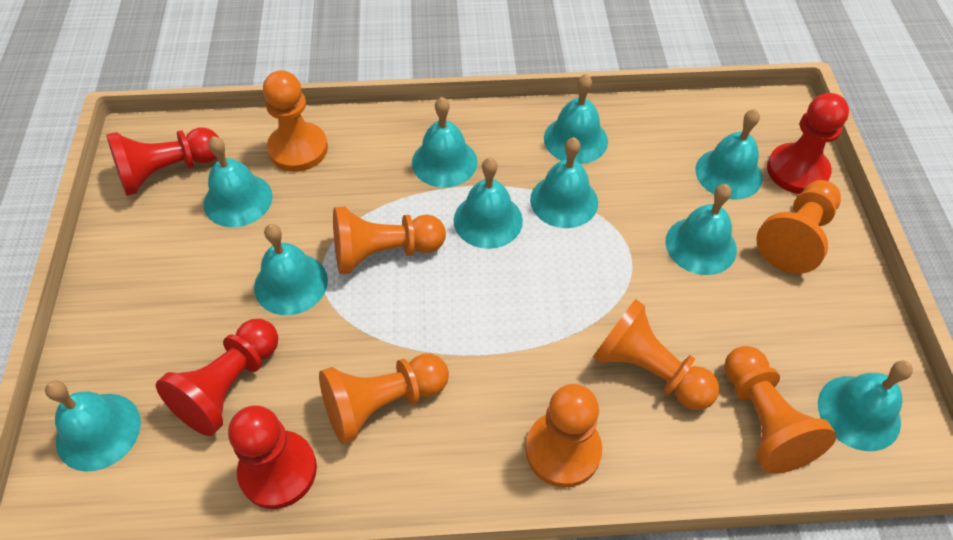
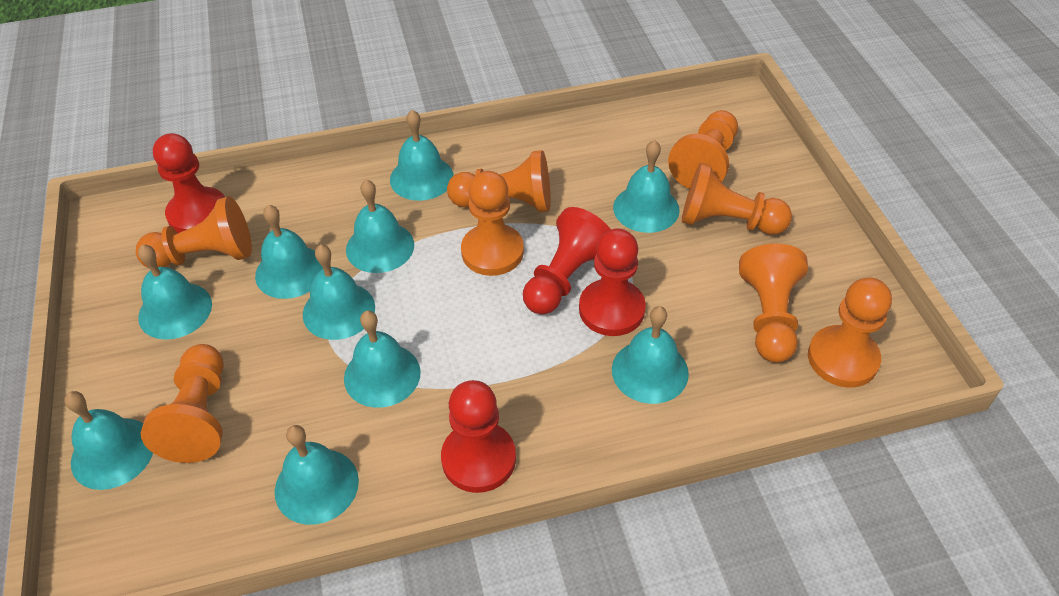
orange pawn: [263,70,328,172] [319,353,449,444] [333,207,446,274] [525,384,602,488] [593,299,719,410] [724,346,837,474] [756,180,841,274] = 7 -> [136,196,252,268] [141,344,224,463] [447,150,551,212] [461,171,524,276] [668,110,738,189] [682,163,792,235] [739,244,808,363] [808,278,892,387] = 8

